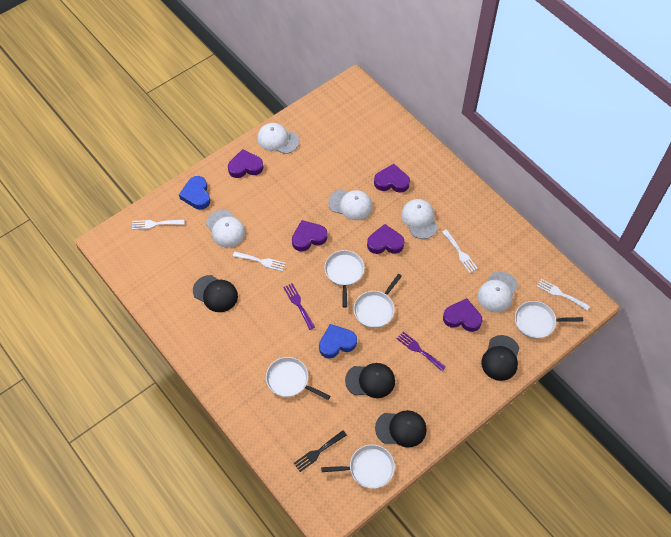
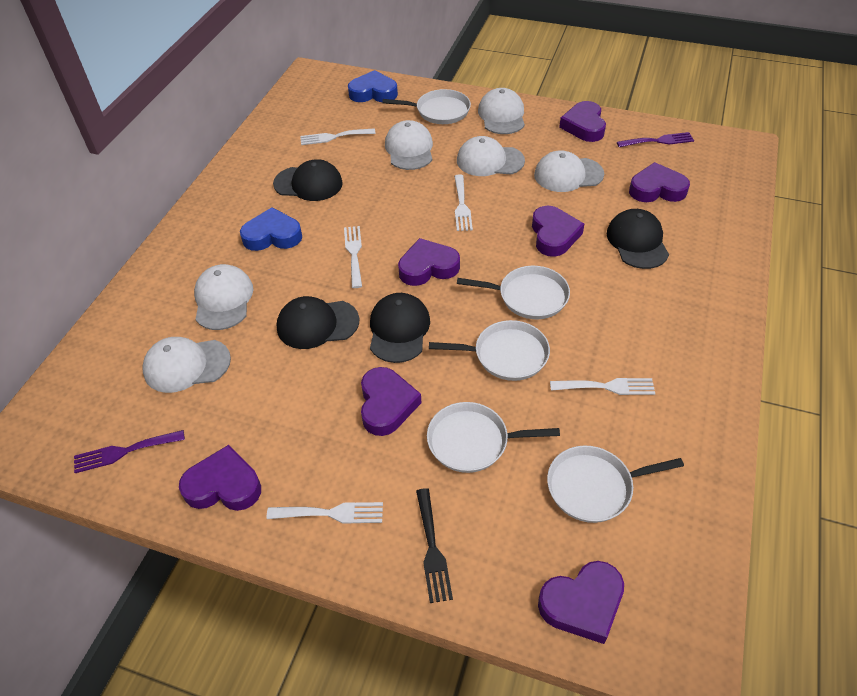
purple heart: [228,149,263,178] [292,220,328,252] [367,224,404,254] [374,164,410,193] [443,298,482,332] = 5 -> [179,445,261,511] [361,367,421,436] [398,238,460,286] [532,206,584,257] [538,561,624,644] [559,101,606,142] [629,162,690,202] = 7
white cap: [206,210,245,248] [257,123,299,154] [328,189,373,220] [401,199,438,239] [478,271,518,313] = 5 -> [142,337,231,393] [194,264,253,330] [385,120,433,170] [457,136,525,176] [478,88,525,134] [534,151,604,192] = 6
white fork: [132,220,185,230] [233,251,286,271] [442,229,478,273] [537,279,590,310] = 4 -> [266,502,383,523] [300,128,376,145] [344,226,362,288] [454,174,473,231] [550,378,655,395] = 5

